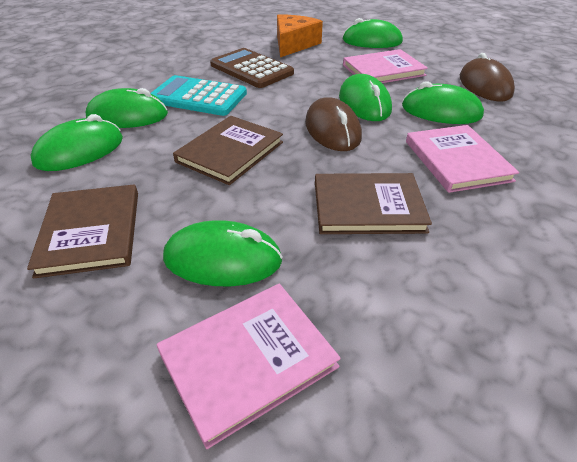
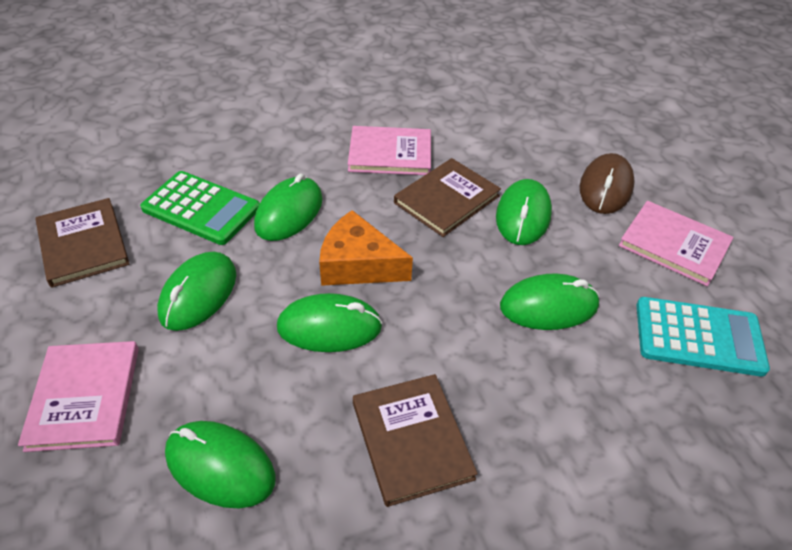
brown calculator: [210,48,294,88] = 1 -> none = 0
brown mouse: [305,97,362,151] [460,53,515,101] = 2 -> [580,153,635,214] = 1
green calculator: none = 0 -> [140,171,260,245] = 1

